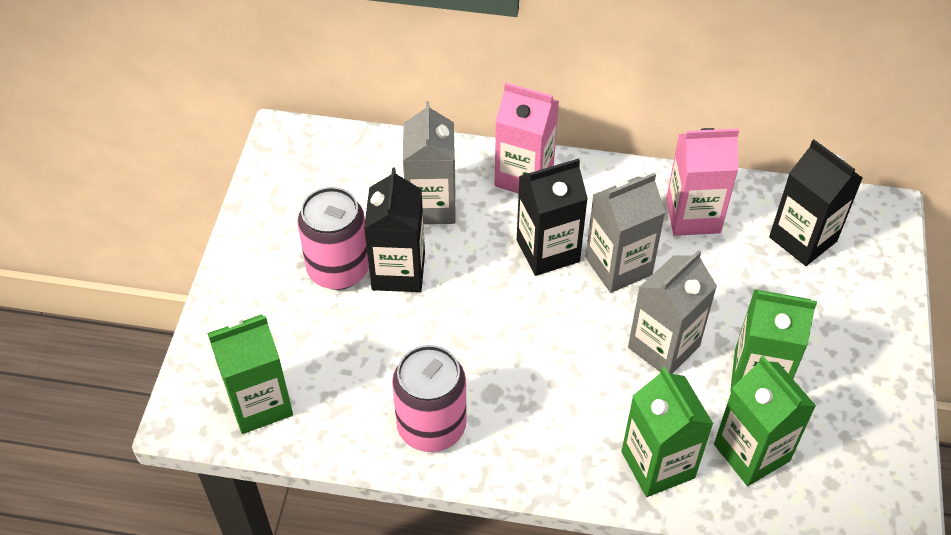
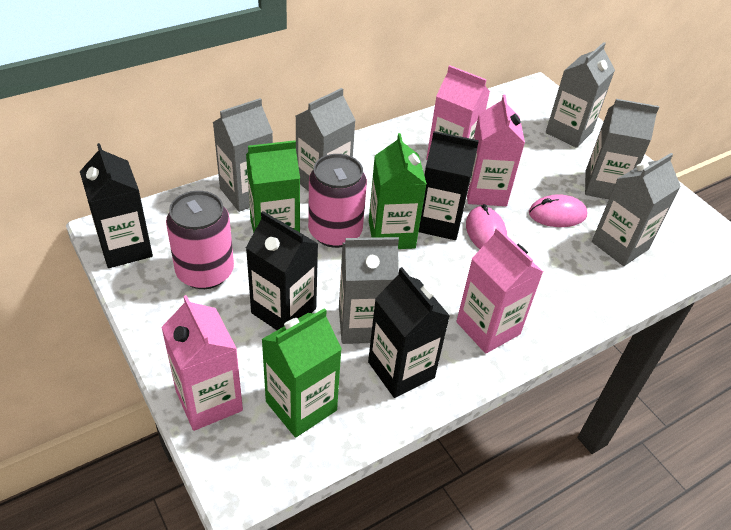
black carton: [364,168,425,292] [517,158,588,276] [769,139,863,266] = 3 -> [80,143,153,268] [246,211,318,330] [368,267,450,398] [419,131,479,240] = 4
green carton: [207,314,293,434] [621,367,713,497] [714,356,816,486] [730,289,817,392] = 4 -> [246,140,300,233] [261,308,342,438] [369,133,427,249] = 3
grey carton: [403,101,456,224] [586,172,666,293] [628,250,717,374] = 3 -> [213,98,273,212] [296,88,355,191] [339,237,399,344] [546,42,615,148] [585,99,659,199] [592,153,681,266] = 6
pink carton: [495,82,559,194] [666,128,739,236] = 2 -> [161,295,243,431] [426,65,490,160] [456,227,543,354] [467,94,525,206] = 4
pink mouse: none = 0 -> [466,204,507,249] [529,194,587,227] = 2

